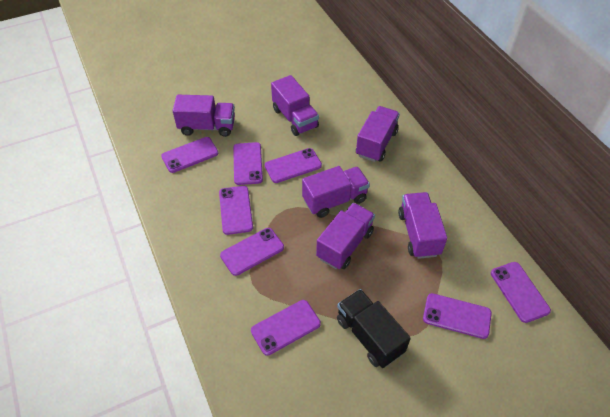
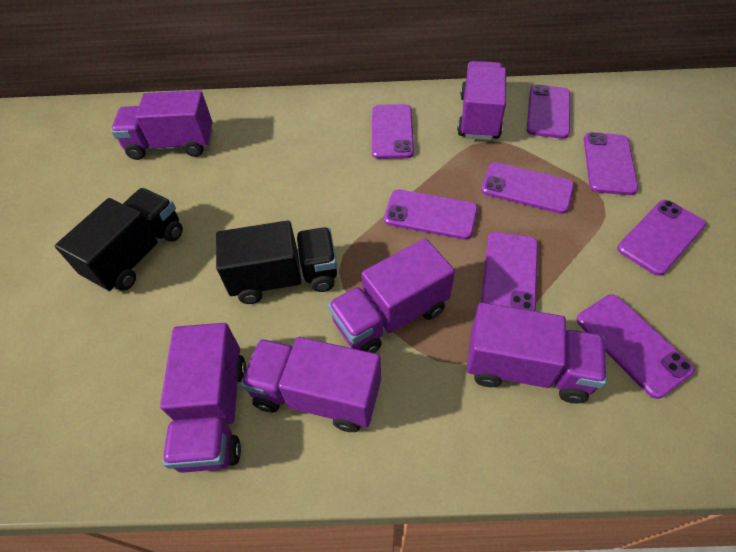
black truck: [337,289,411,368] = 1 -> [55,188,183,292] [216,220,337,304] = 2

